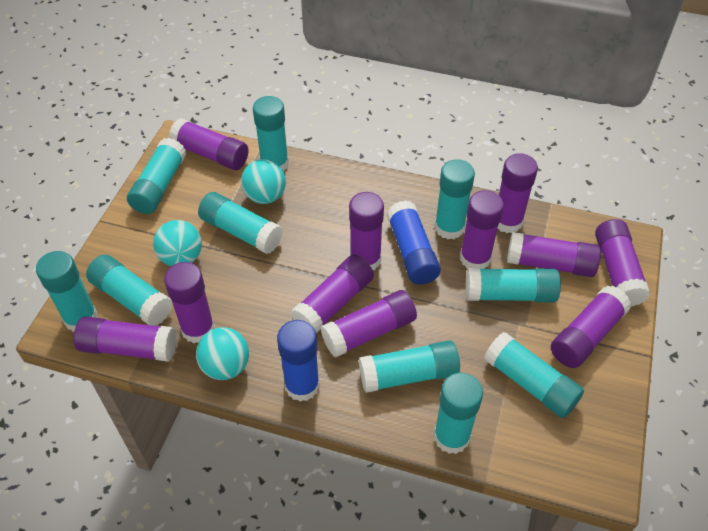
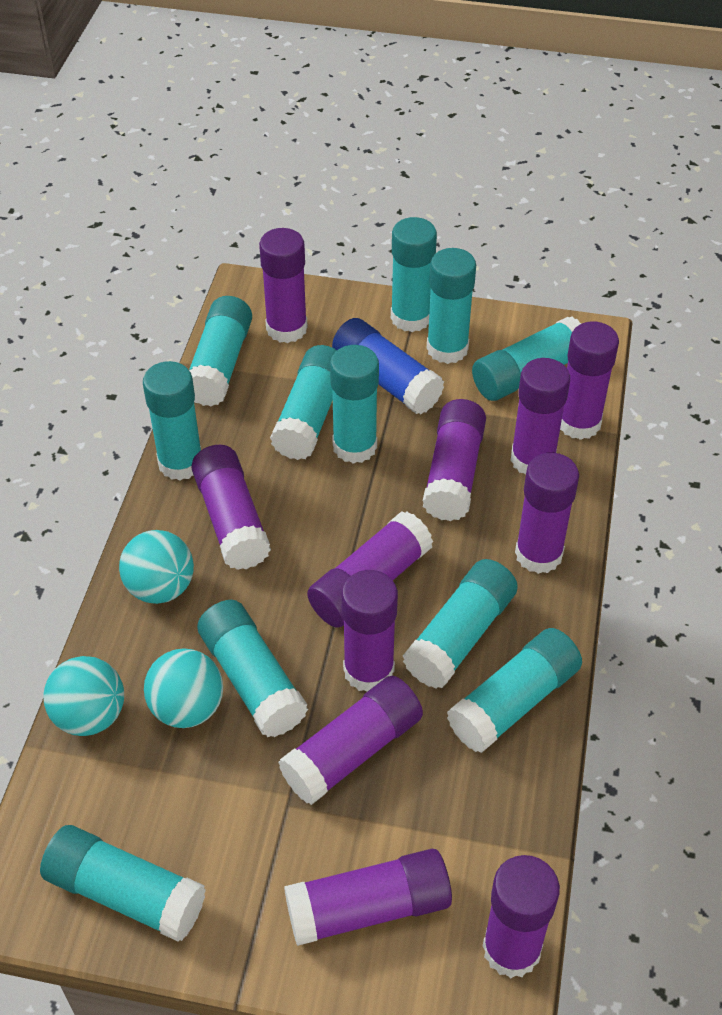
blue glue stick: [277,320,320,401] [387,200,441,285] = 2 -> [332,318,444,415] = 1
turquoise glue stick: [36,251,98,332] [86,255,172,326] [127,138,186,214] [198,192,283,254] [253,96,289,172] [359,340,460,393] [434,159,475,239] [434,373,483,454] [466,268,561,302] [484,332,584,418] = 10 -> [40,825,206,941] [143,361,201,481] [189,296,252,406] [197,600,308,737] [270,345,337,460] [330,345,379,464] [391,217,437,332] [403,559,518,689] [426,248,476,364] [447,628,582,753] [472,316,582,401] = 11

